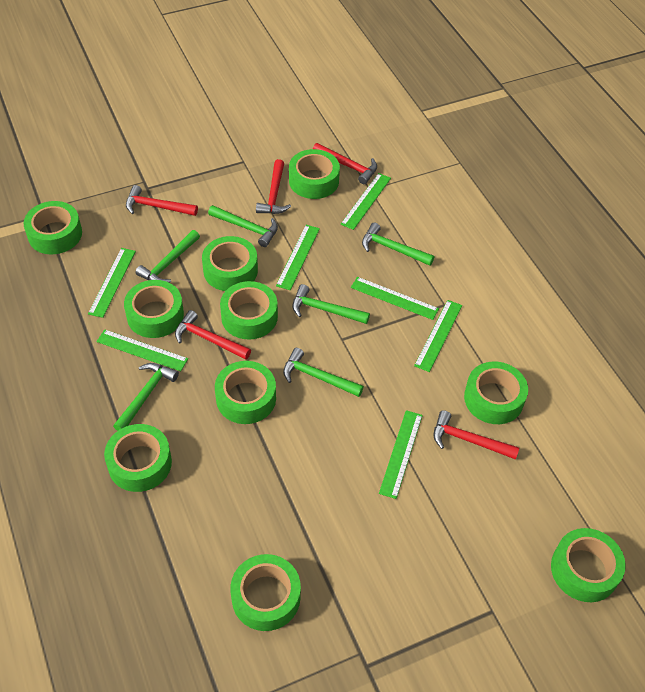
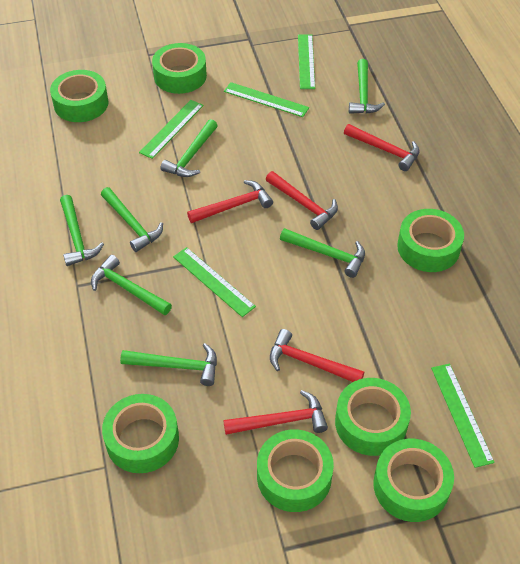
green hammer: [113,363,179,431] [135,230,200,283] [208,205,278,247] [283,348,364,397] [292,284,370,324] [362,223,434,266] = 6 -> [60,195,104,266] [91,255,172,315] [101,187,163,252] [120,343,217,386] [161,119,218,177] [280,228,365,278] [349,59,385,114] = 7
green ruler: [88,248,136,318] [96,329,188,371] [276,225,320,290] [341,173,391,230] [351,277,439,320] [379,410,423,499] [414,300,462,372] = 7 -> [139,100,204,159] [173,247,256,317] [224,82,309,117] [298,34,315,89] [431,364,495,468] = 5
green tape: [24,201,82,254] [104,424,172,492] [124,280,184,338] [202,236,258,291] [215,361,276,424] [220,281,278,340] [230,554,301,631] [289,149,340,199] [464,361,528,424] [551,528,626,602] = 10 -> [50,70,109,122] [102,394,179,473] [152,43,207,94] [257,429,334,512] [335,378,411,456] [373,439,454,522] [397,209,464,272] = 7

